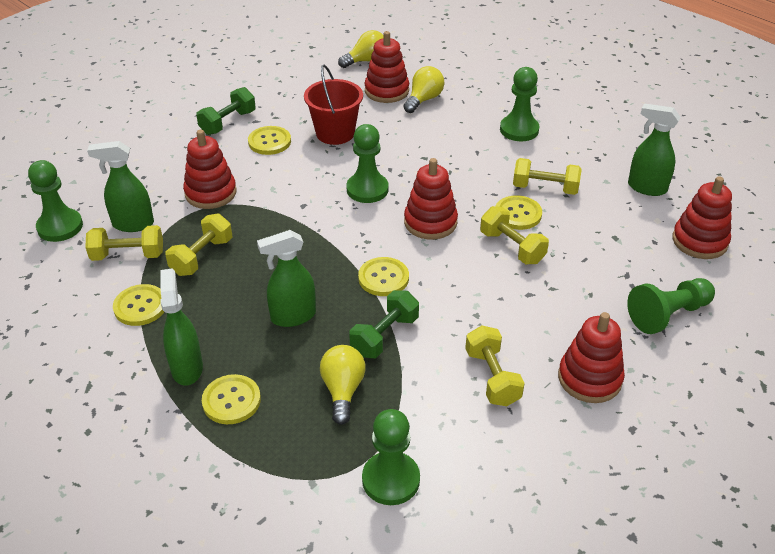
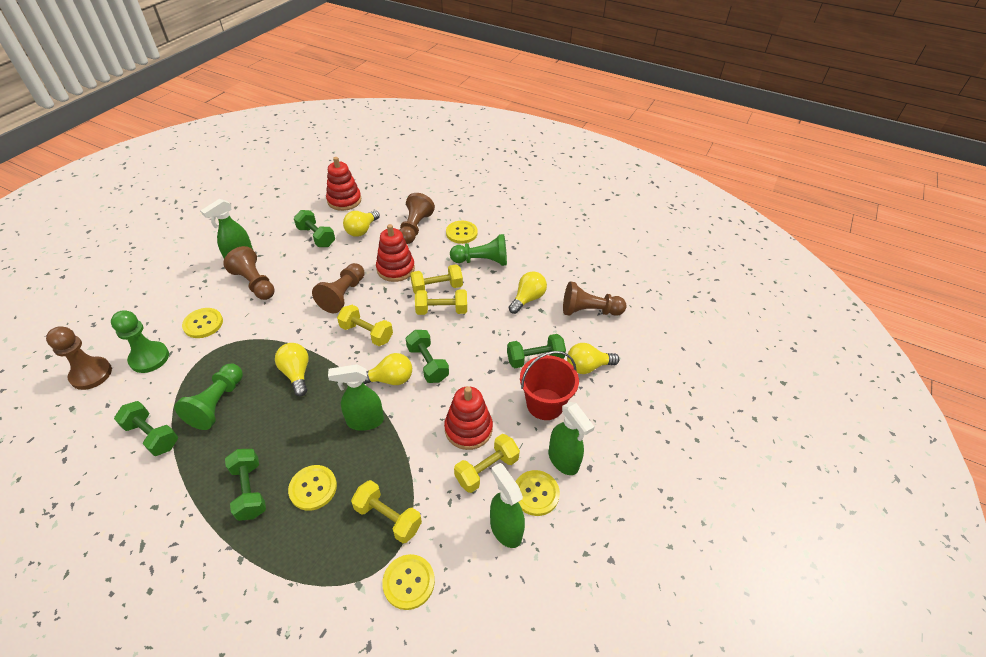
brown pawn: none = 0 -> [46,326,112,390] [223,246,275,300] [312,263,365,313] [400,193,435,244] [563,281,627,316] = 5
green dumbbell: [196,87,256,135] [349,290,419,358] = 2 -> [114,401,178,456] [225,449,266,521] [294,210,335,247] [406,330,449,383] [507,334,566,368] = 5
green pawn: [28,160,83,242] [346,124,389,203] [362,409,420,505] [500,67,539,141] [627,278,715,334] = 5 -> [111,310,169,373] [174,363,243,430] [450,234,507,266] = 3
red stacking toy: [183,130,237,209] [365,31,409,103] [404,158,458,239] [558,312,625,403] [672,176,732,259] = 5 -> [326,157,361,211] [376,224,415,282] [444,386,493,450] = 3
yellow light bulb: [320,345,366,425] [338,30,384,68] [403,66,444,113] = 3 -> [275,343,309,396] [343,210,380,237] [363,353,412,385] [509,271,547,314] [567,343,619,374] = 5

